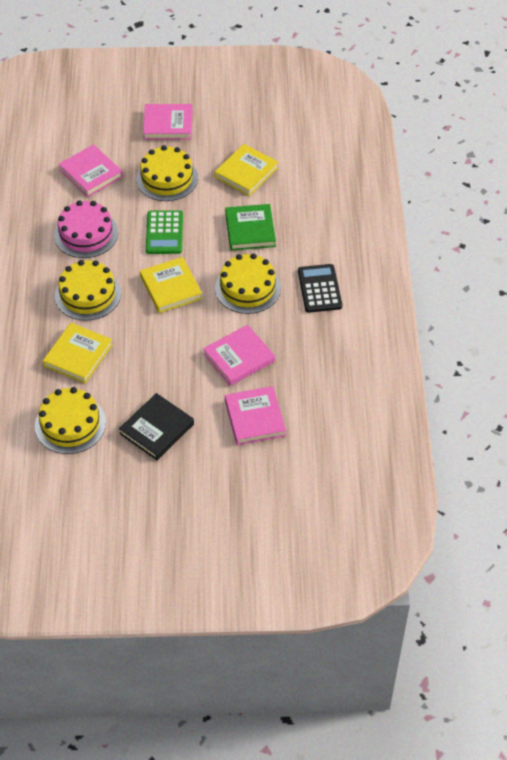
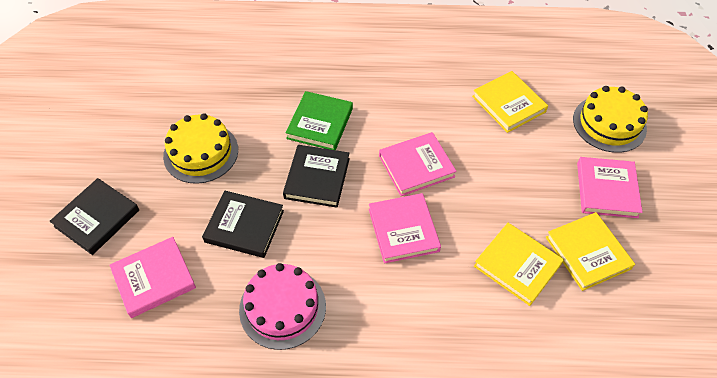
black book: [119,393,194,460] = 1 -> [50,178,139,255] [202,191,284,258] [283,145,350,208] = 3
black calculator: [298,264,342,313] = 1 -> none = 0
green calculator: [146,210,183,254] = 1 -> none = 0
yellow cake: [35,387,106,454] [55,260,121,321] [136,145,198,201] [215,253,281,314] = 4 -> [163,113,238,184] [573,86,648,153] = 2

